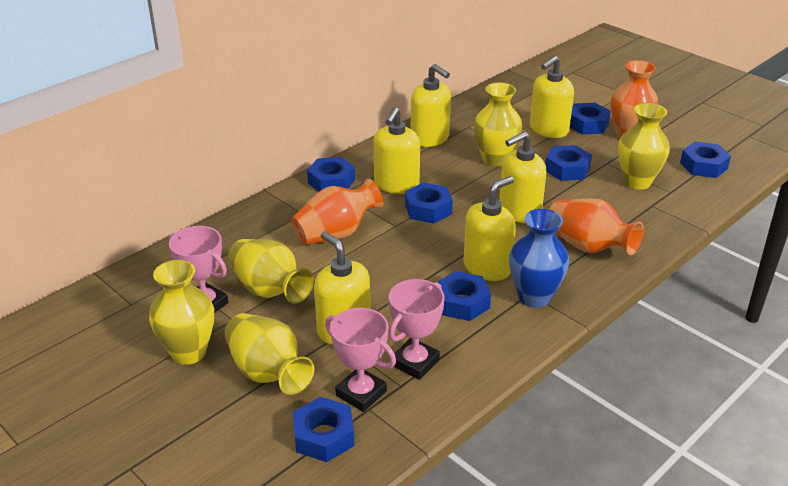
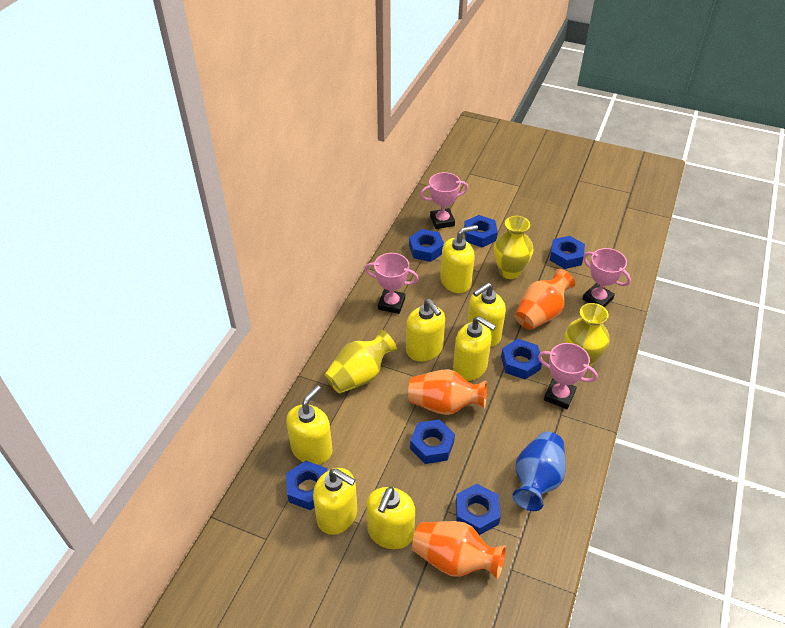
pink trophy: [169,226,228,313] [325,308,396,412] [388,279,444,380] = 3 -> [365,253,419,314] [420,172,468,229] [538,343,598,409] [583,248,631,307] = 4
yellow soap dispenser: [314,231,370,345] [374,107,420,194] [411,64,451,147] [463,176,516,281] [499,132,546,223] [530,56,574,138] = 6 -> [286,385,333,464] [313,468,357,535] [366,487,415,549] [406,299,445,361] [440,225,478,293] [453,316,496,381] [467,283,506,347] = 7
yellow vase: [149,260,214,365] [224,313,314,395] [228,239,314,304] [474,83,522,167] [618,103,670,190] = 5 -> [325,329,397,393] [494,216,533,279] [564,303,609,366] = 3

